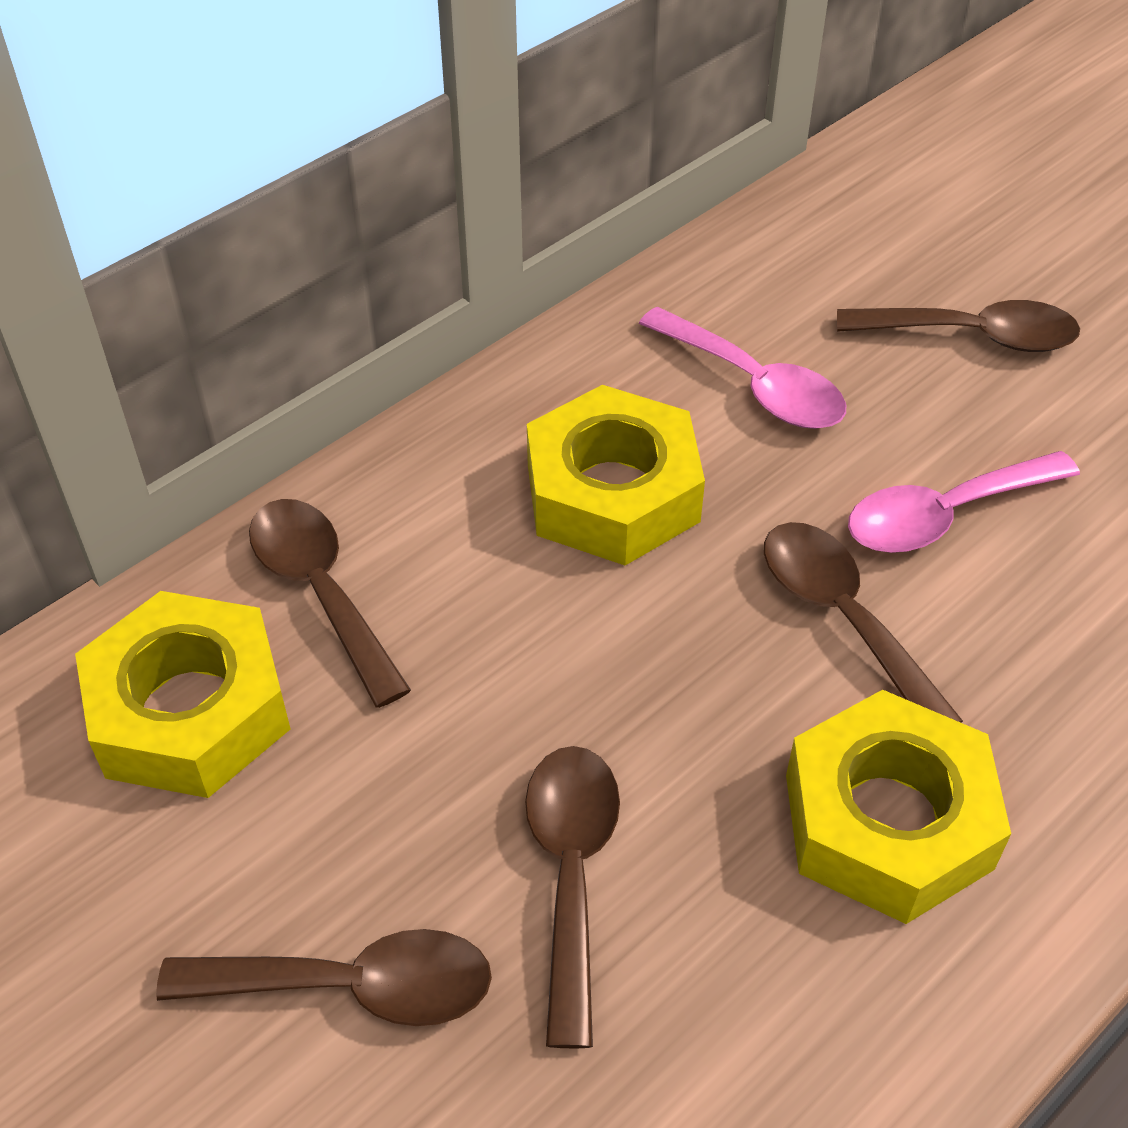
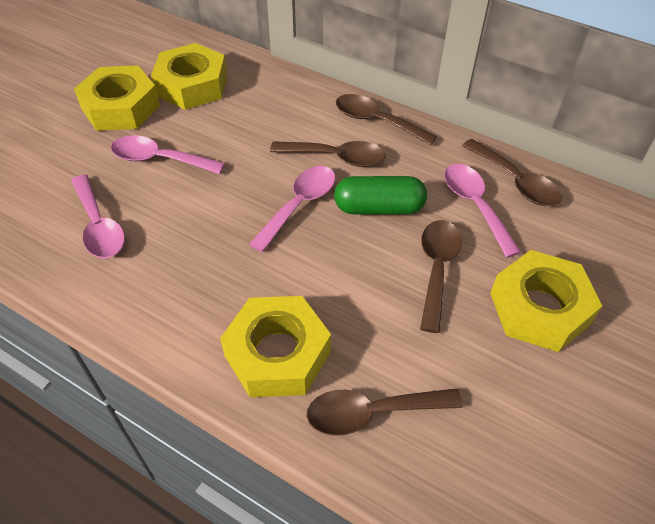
green capsule: none = 0 -> [334,176,427,214] = 1
pink spoon: [639,307,846,429] [848,451,1080,553] = 2 -> [71,174,125,258] [111,135,225,174] [249,166,335,252] [444,164,521,258] = 4
yellow nut: [75,591,290,798] [527,385,705,566] [786,690,1011,924] = 3 -> [74,65,160,131] [151,43,227,110] [220,296,331,397] [490,250,602,352] = 4

